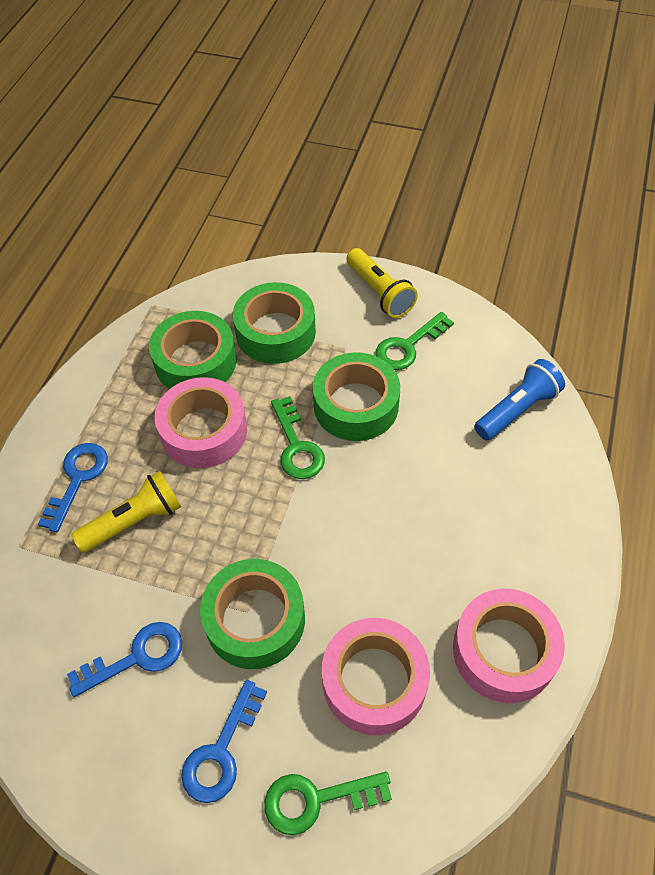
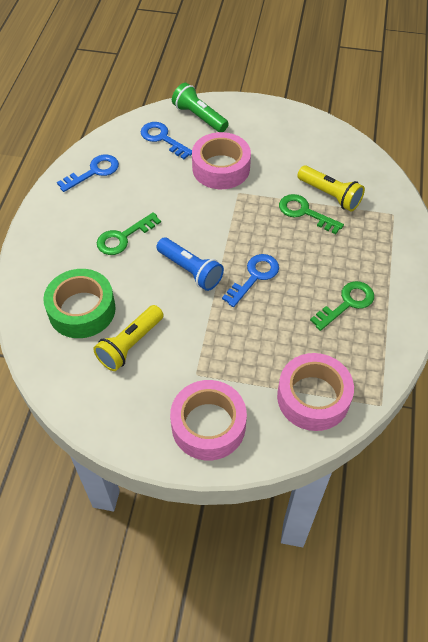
green flashlight: none = 0 -> [172,83,229,132] = 1
green tape: [149,311,237,389] [200,559,305,669] [233,282,316,364] [313,352,400,441] = 4 -> [43,269,116,338] = 1

